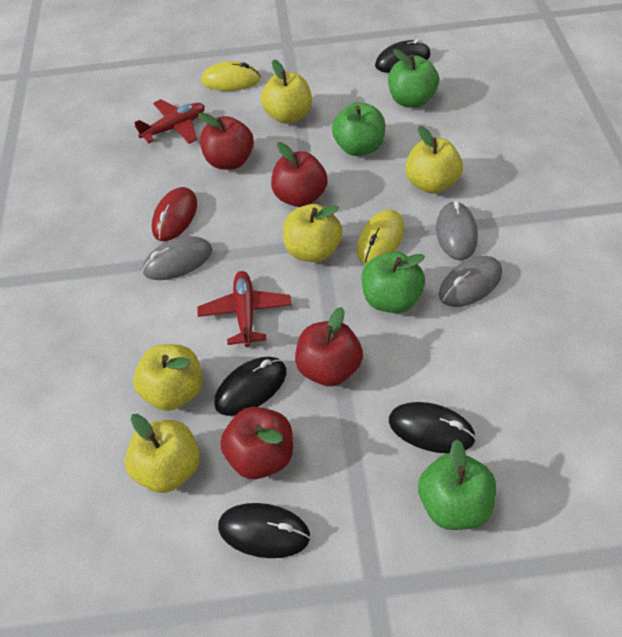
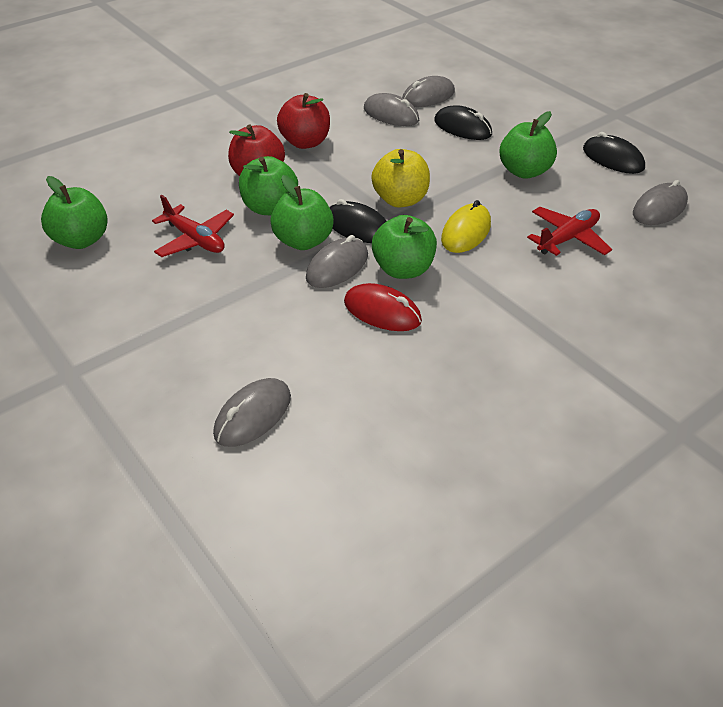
black mouse: [214,357,287,416] [218,503,310,558] [375,39,430,73] [389,402,476,454] = 4 -> [329,199,387,243] [434,105,492,140] [583,132,645,174] = 3
green apple: [332,102,385,156] [362,252,425,313] [388,49,439,108] [418,439,496,530] = 4 -> [41,176,108,249] [239,156,298,215] [270,175,334,250] [372,215,437,279] [500,111,557,179] = 5
grey mouse: [142,236,212,280] [436,201,478,260] [439,256,502,307] = 3 -> [213,378,291,447] [306,235,368,288] [364,93,419,126] [402,76,455,107] [633,180,688,225] = 5
red apple: [198,113,254,170] [220,407,293,479] [271,142,328,207] [295,307,363,386] = 4 -> [228,124,285,176] [277,93,330,149] = 2
yellow apple: [125,414,200,493] [133,344,203,411] [261,59,312,124] [283,204,343,262] [406,126,463,194] = 5 -> [371,149,430,208] = 1
yellow mouse: [201,61,261,91] [357,209,404,265] = 2 -> [441,200,491,253] = 1

